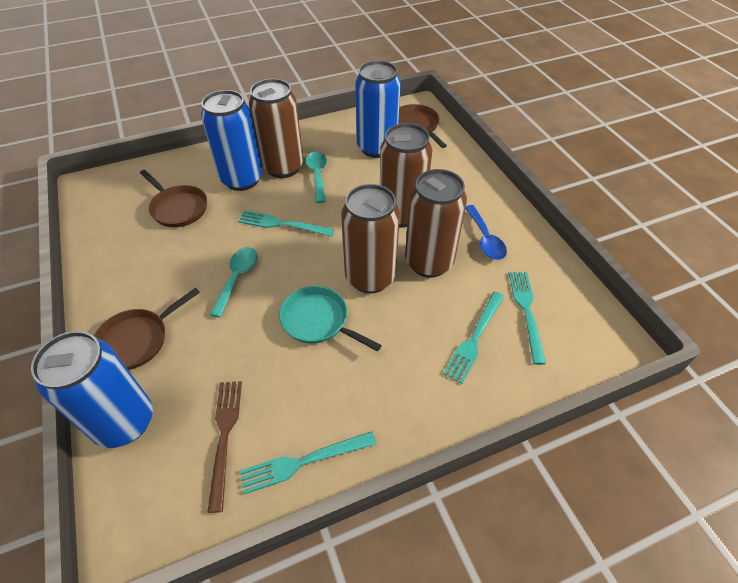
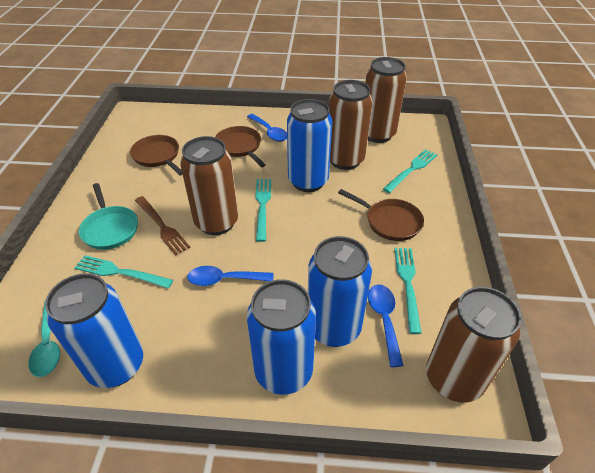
blue can: [31,331,153,448] [201,90,262,191] [355,60,401,158] = 3 -> [45,273,143,388] [247,279,316,395] [287,99,332,192] [308,236,372,347] = 4
blue spoon: [465,205,507,260] = 1 -> [187,266,273,286] [247,114,287,142] [368,285,403,367] = 3
turquoise spoon: [210,247,257,318] [305,152,327,203] = 2 -> [28,300,60,377] = 1

